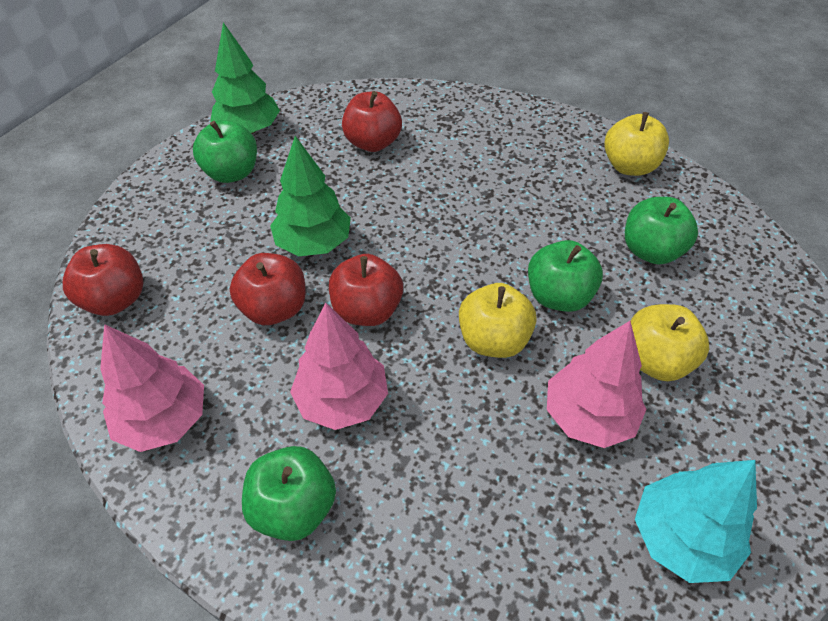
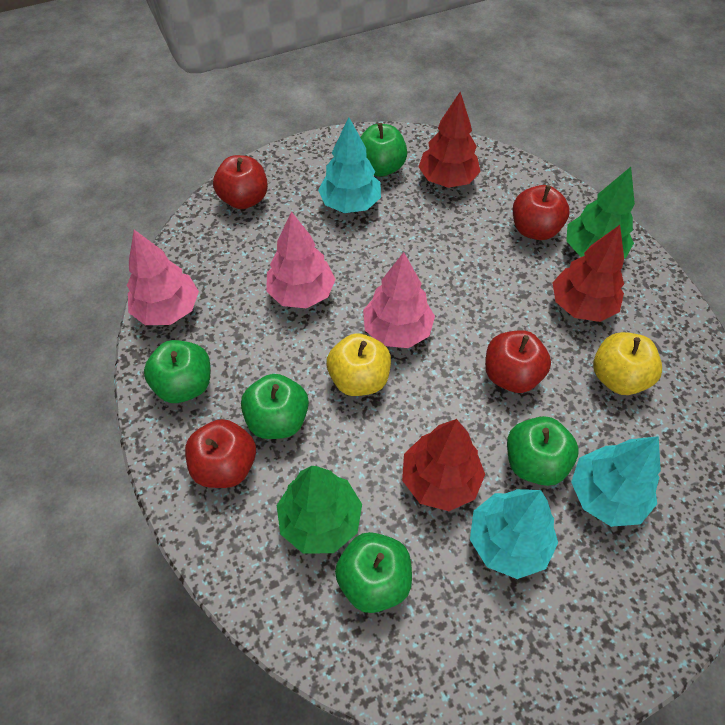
green apple: [193,120,257,183] [242,446,336,541] [528,240,603,312] [625,197,698,265] = 4 -> [144,340,210,403] [241,374,309,439] [335,532,412,613] [360,123,407,177] [507,416,579,486] = 5
red tree: none = 0 -> [402,419,485,511] [418,92,481,188] [552,225,624,322] = 3
turquoise tree: [635,460,757,583] = 1 -> [318,117,381,213] [470,489,558,579] [571,436,661,527] = 3
yellow apple: [459,283,537,358] [604,112,669,176] [631,304,710,381] = 3 -> [327,333,391,396] [593,332,662,395] = 2

